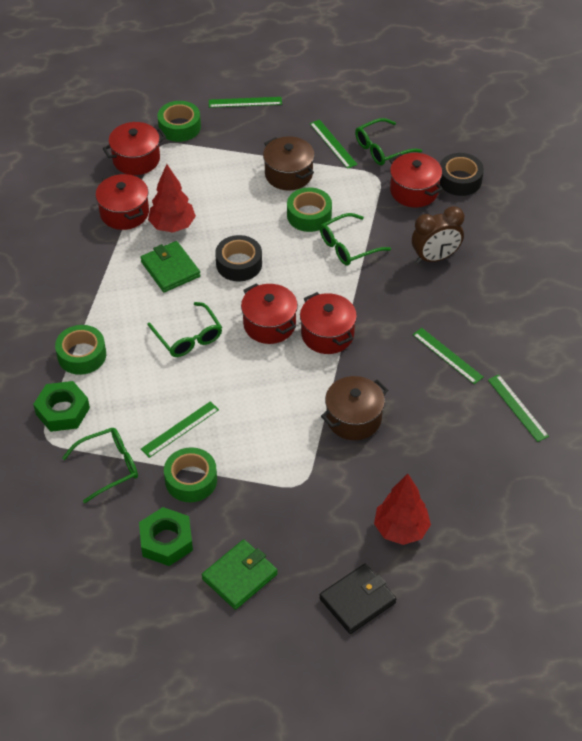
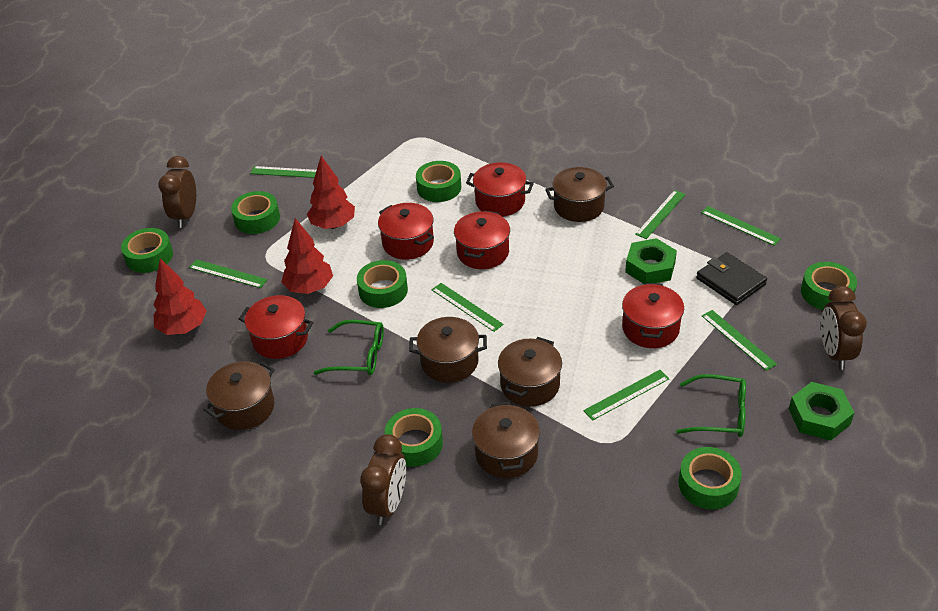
black tape: [215,235,262,281] [440,153,484,196] = 2 -> none = 0
brown clock: [412,206,464,263] = 1 -> [158,156,196,228] [360,434,406,525] [821,286,867,370] = 3
brown pot: [263,136,315,190] [321,376,388,440] = 2 -> [203,361,275,430] [409,317,487,383] [472,402,540,478] [498,337,562,407] [545,167,614,222] = 5
green glasses: [62,428,138,503] [147,302,222,357] [320,213,391,266] [355,118,422,165] = 4 -> [314,320,384,375] [676,374,746,437] = 2
green ruler: [141,401,219,458] [209,97,282,108] [310,120,358,169] [413,328,483,384] [488,375,549,442] = 5 -> [189,259,267,288] [250,166,317,178] [431,283,504,332] [583,370,669,421] [635,190,686,239] [701,206,781,246] [702,310,777,371] = 7
green tape: [55,325,106,375] [157,101,201,142] [164,447,217,502] [287,187,332,232] = 4 -> [121,228,173,273] [231,191,280,234] [357,260,408,308] [385,408,443,467] [416,161,461,202] [679,447,742,509] [801,262,857,310] = 7
green wallet: [140,241,201,292] [202,539,278,610] = 2 -> none = 0
red tree: [148,164,196,233] [374,474,431,545] = 2 -> [154,258,207,335] [281,218,333,294] [307,156,355,229] = 3

